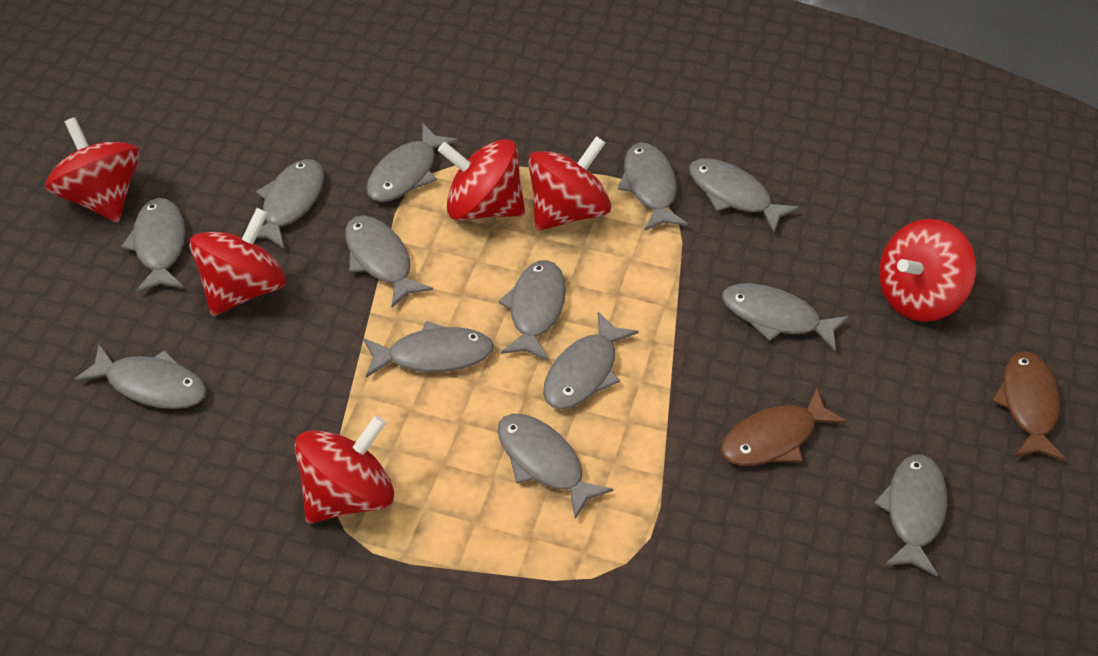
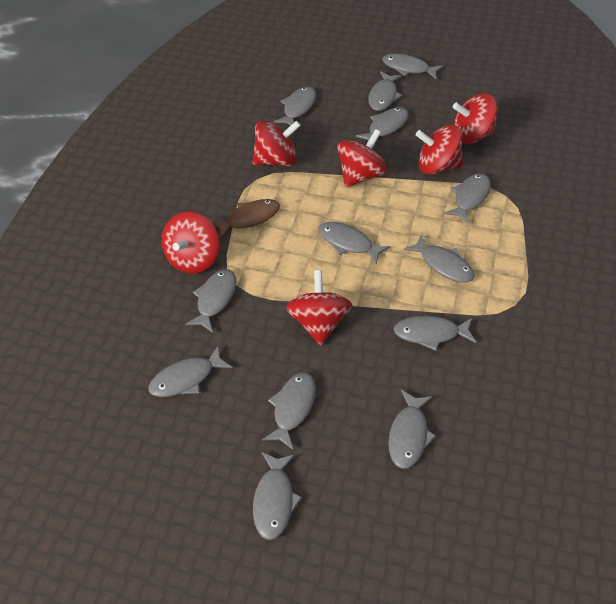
brown fish: [721,388,847,466] [992,351,1066,461] = 2 -> [210,199,280,239] = 1

